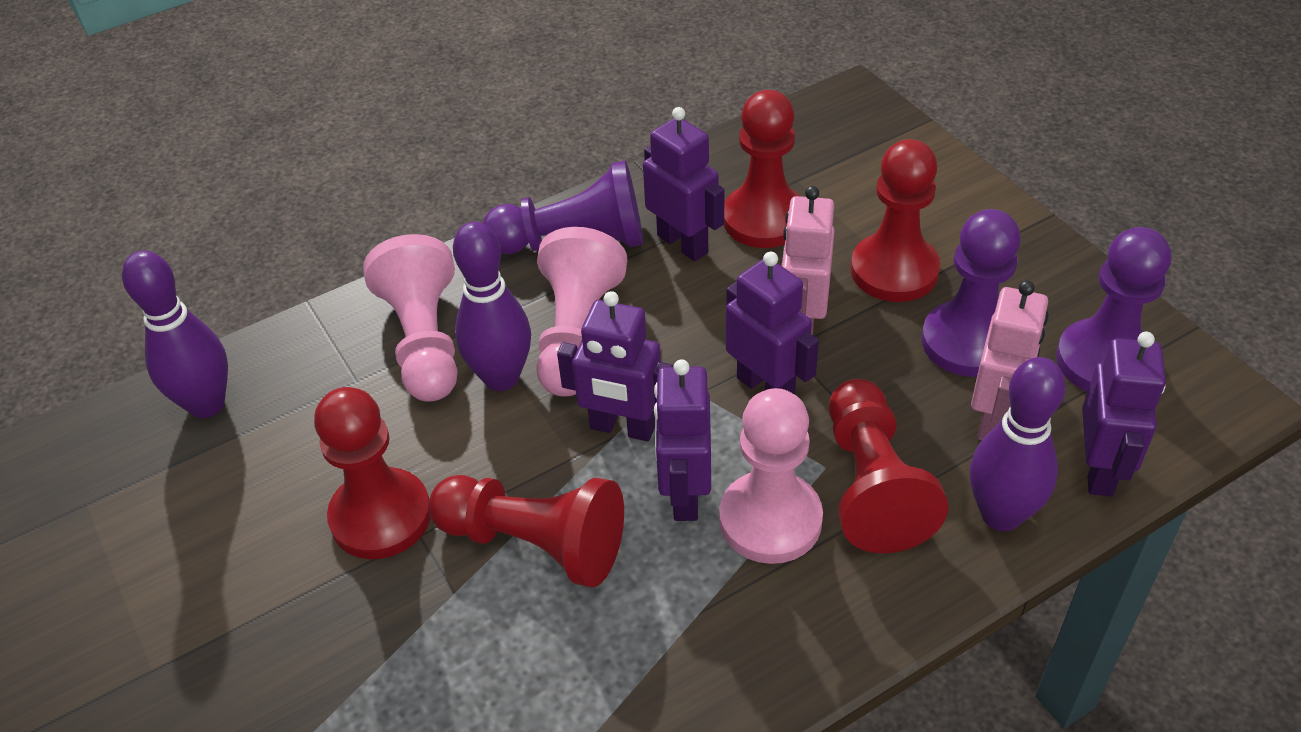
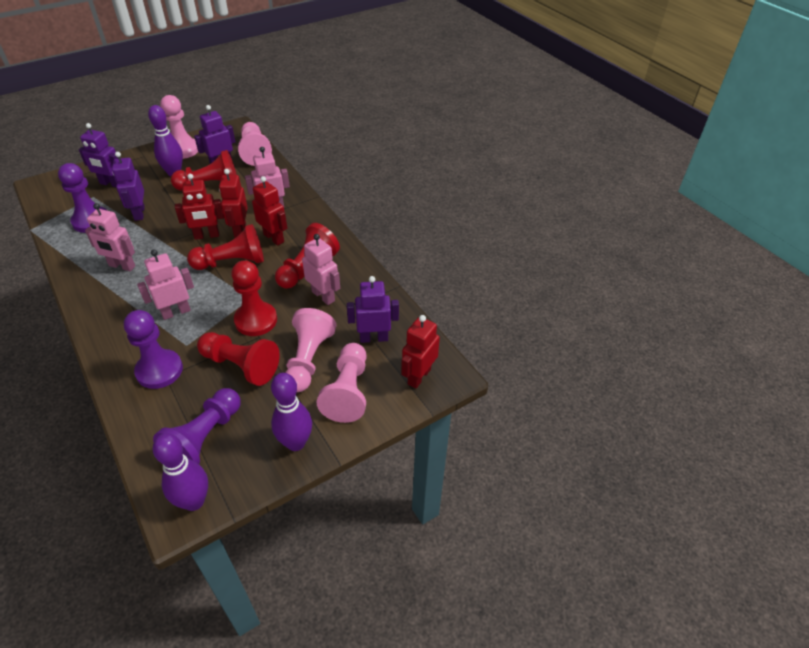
pink pawn: [363,234,458,402] [536,227,628,396] [719,388,823,564] = 3 -> [160,95,198,159] [238,122,272,166] [285,308,336,392] [317,343,367,423] = 4
pink robot: [781,186,834,335] [971,280,1048,440] = 2 -> [85,203,135,271] [137,250,194,320] [245,147,290,206] [302,234,340,305] = 4
purple robot: [557,291,673,442] [643,107,724,261] [654,359,711,521] [726,252,819,394] [1082,332,1166,497] = 5 -> [79,123,118,187] [112,152,145,221] [194,105,235,164] [347,276,399,343] = 4
red robot: none = 0 -> [175,174,224,240] [219,169,248,238] [252,176,287,246] [401,315,440,388] = 4

